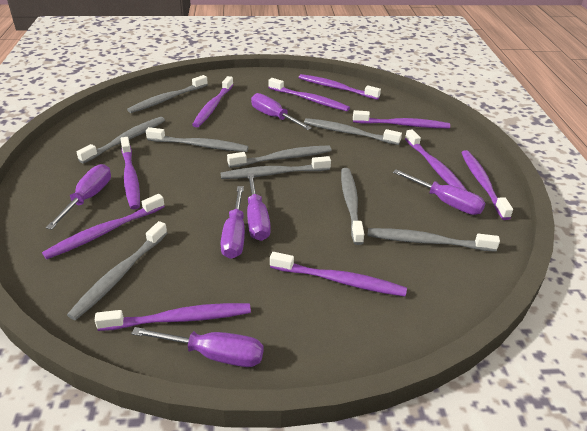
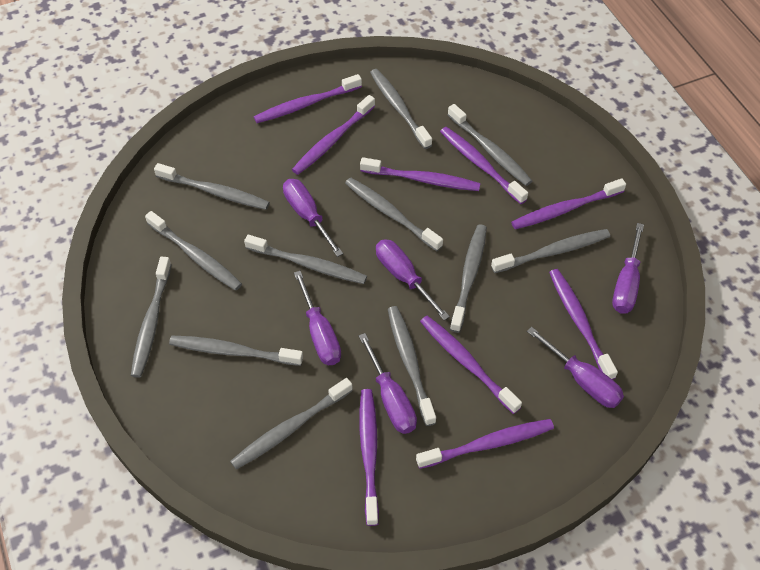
grey toothbrush: [67,221,167,320] [77,117,165,163] [127,75,208,113] [146,127,248,152] [221,156,331,179] [227,145,332,168] [304,118,402,145] [341,168,364,245] [368,228,500,252] = 9 -> [131,257,172,378] [145,211,242,291] [154,163,270,210] [169,336,303,366] [230,378,353,470] [244,235,367,284] [345,178,443,251] [370,69,432,149] [388,306,436,426] [448,104,532,186] [450,224,487,333] [491,229,610,273] = 12
purple toothbrush: [42,194,165,259] [95,303,251,331] [121,137,140,209] [192,76,234,127] [268,78,350,111] [270,252,407,297] [299,74,381,100] [353,110,450,128] [405,129,466,190] [461,150,513,220] = 10 -> [254,74,362,123] [292,95,375,175] [359,389,379,526] [360,157,480,191] [416,419,554,469] [420,316,522,414] [440,127,528,204] [511,178,626,229] [549,269,618,380] = 9

